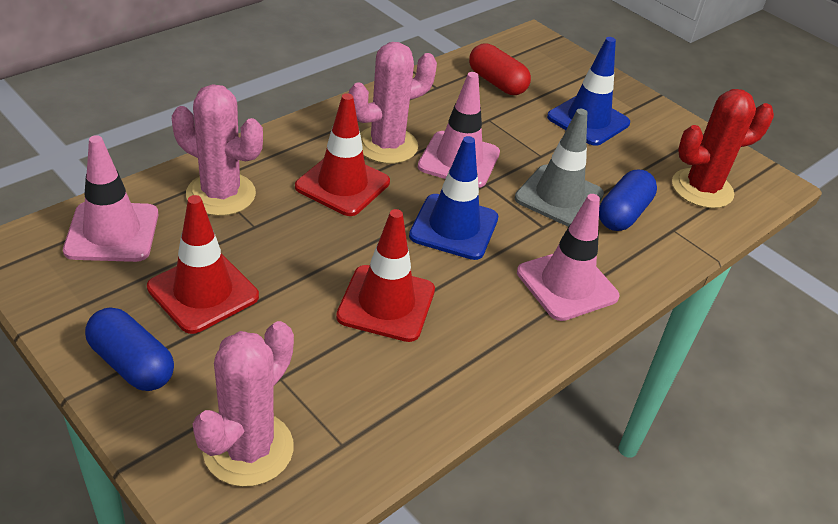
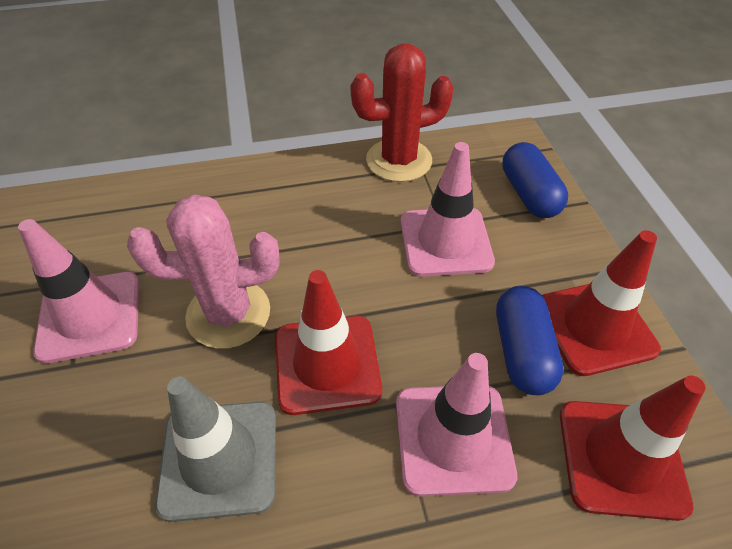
blue traffic cone: [409,136,498,260] [547,37,630,146] = 2 -> none = 0
pink cactus: [172,84,263,216] [193,321,294,487] [348,42,437,164] = 3 -> [127,194,280,349] = 1
red capsule: [469,43,531,95] = 1 -> none = 0

